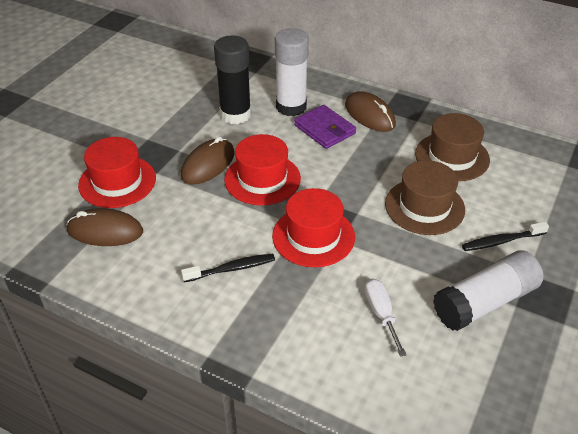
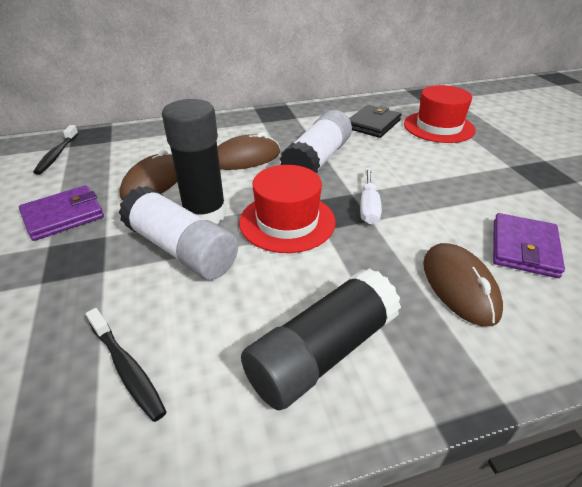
black glue stick: [214,35,251,124] = 1 -> [162,99,226,224] [241,268,401,411] = 2
black wallet: none = 0 -> [349,105,402,138] = 1
brown hat: [385,160,465,235] [415,113,490,181] = 2 -> none = 0
purple wallet: [294,105,356,149] = 1 -> [19,185,104,241] [493,213,565,278] = 2
red hat: [78,137,156,208] [224,134,301,205] [272,188,355,267] = 3 -> [239,165,336,253] [404,85,476,143] = 2

